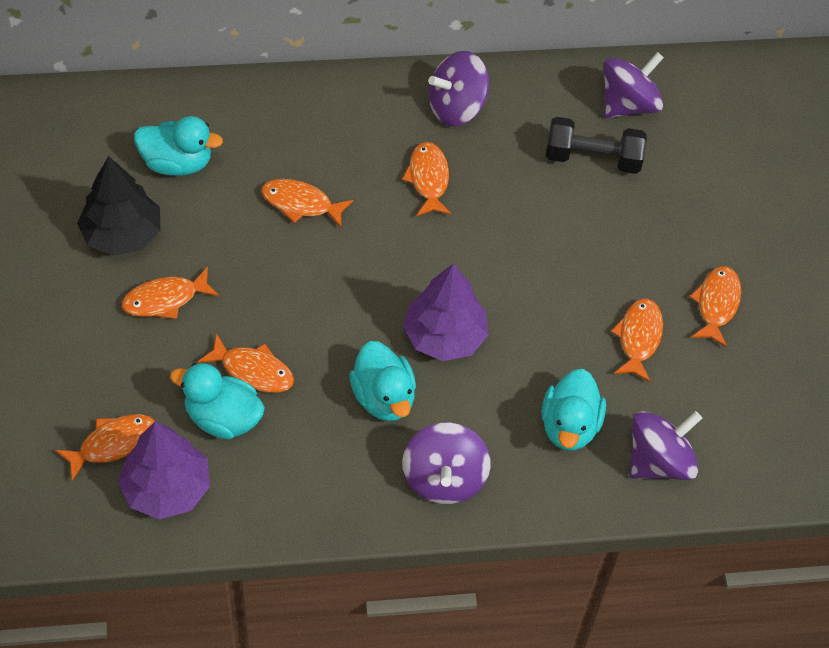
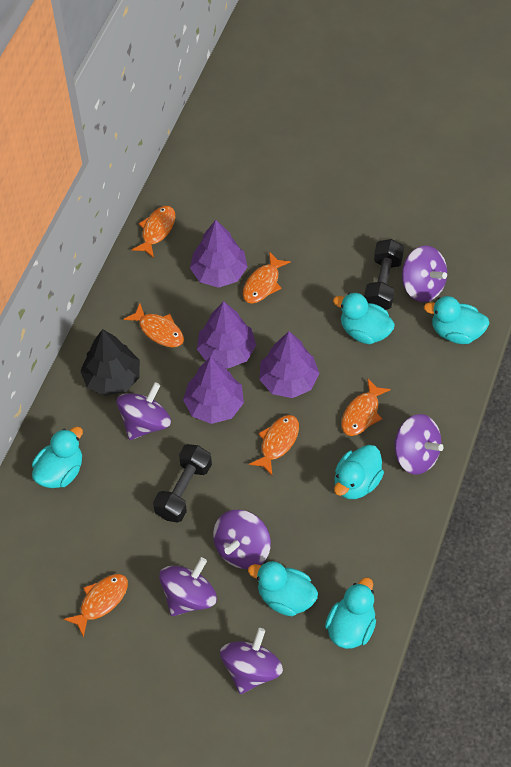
black dumbbell: [546,117,647,174] = 1 -> [153,444,212,522] [364,239,404,310] = 2
orange fish: [55,414,155,481] [122,267,219,319] [198,333,294,393] [261,179,353,228] [402,142,452,216] [611,299,663,382] [689,266,741,348] = 7 -> [63,574,128,638] [124,303,184,347] [132,206,175,258] [243,252,291,304] [249,415,299,475] [341,378,391,436] = 6
purple spinning top: [402,423,491,504] [428,51,489,126] [604,52,664,118] [630,411,702,480] = 4 -> [117,382,171,440] [159,557,217,616] [213,510,271,569] [220,628,283,694] [394,414,444,475] [402,245,447,302] = 6
purple tree: [118,422,210,519] [403,263,489,361] = 2 -> [183,357,244,424] [190,220,248,288] [197,301,256,369] [259,331,319,398] = 4
turquoise duck: [134,116,223,176] [170,363,265,440] [349,341,416,421] [542,369,606,451] = 4 -> [32,426,83,488] [248,561,318,616] [325,577,376,649] [333,293,395,344] [334,445,384,499] [424,296,490,344] = 6

